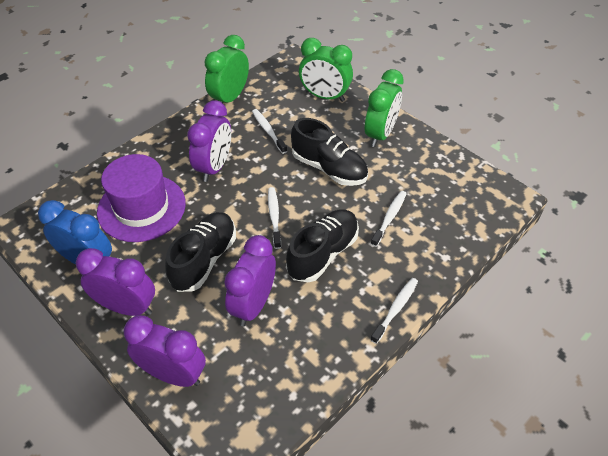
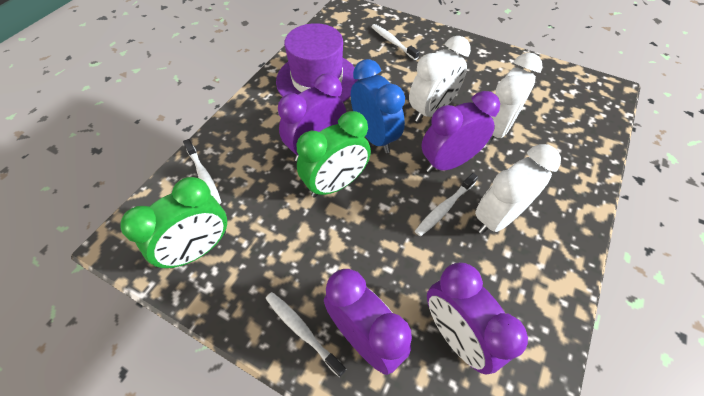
black shoe: [165,212,236,292] [286,209,359,282] [291,118,368,186] = 3 -> none = 0
green clock: [204,35,249,103] [299,38,353,102] [365,69,404,147] = 3 -> [121,177,227,269] [297,111,371,198] = 2
white clock: none = 0 -> [409,36,471,122] [475,144,561,234] [487,52,542,145] = 3

